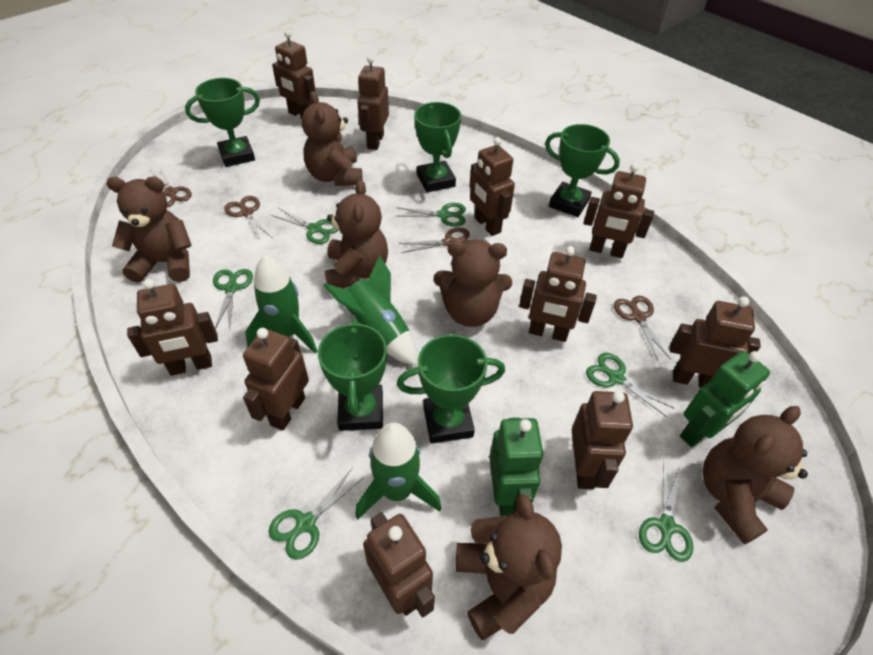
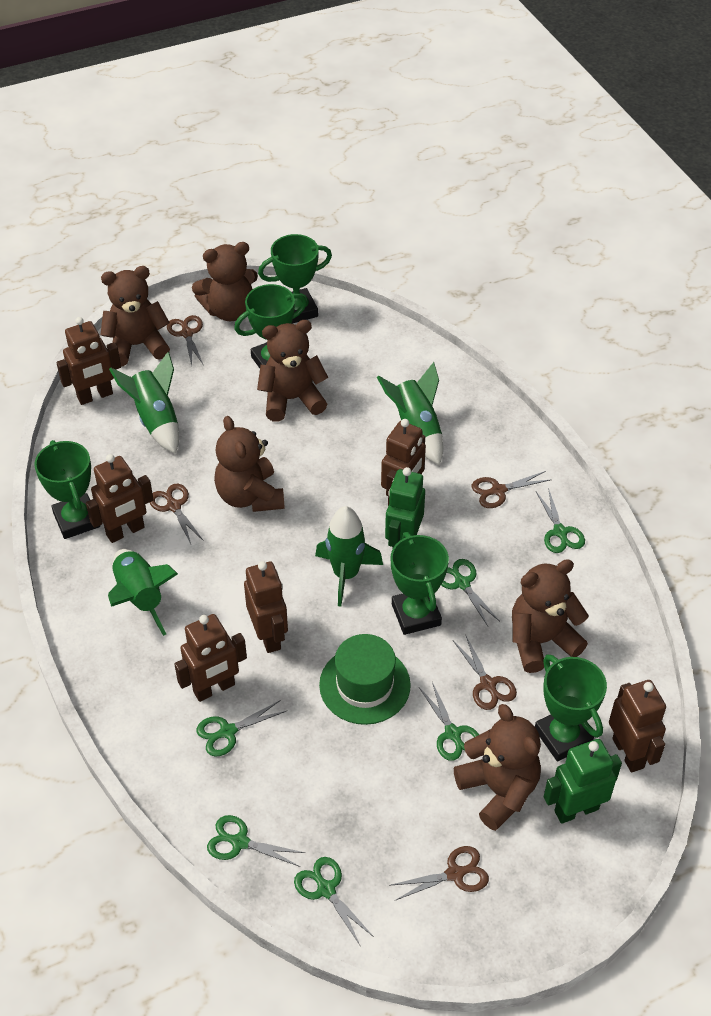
brown robot: [127,279,218,376] [243,328,309,431] [272,30,316,119] [357,56,389,150] [363,512,435,618] [469,137,515,236] [519,246,597,342] [572,391,633,490] [583,163,654,258] [670,297,761,388] = 10 -> [56,317,121,405] [86,454,154,543] [174,614,247,702] [244,561,288,653] [381,419,426,506] [609,680,666,773] = 6
brown scissors: [150,166,192,207] [224,196,271,241] [399,227,470,253] [614,296,671,360] = 4 -> [149,484,204,544] [167,315,203,366] [389,846,489,901] [453,636,517,710] [472,471,550,508] = 5
green hat: none = 0 -> [319,634,411,725] = 1
green rocket: [245,255,318,353] [323,255,417,365] [355,423,441,520] = 3 -> [108,549,178,636] [109,352,179,454] [315,506,383,607] [377,362,443,465] = 4

